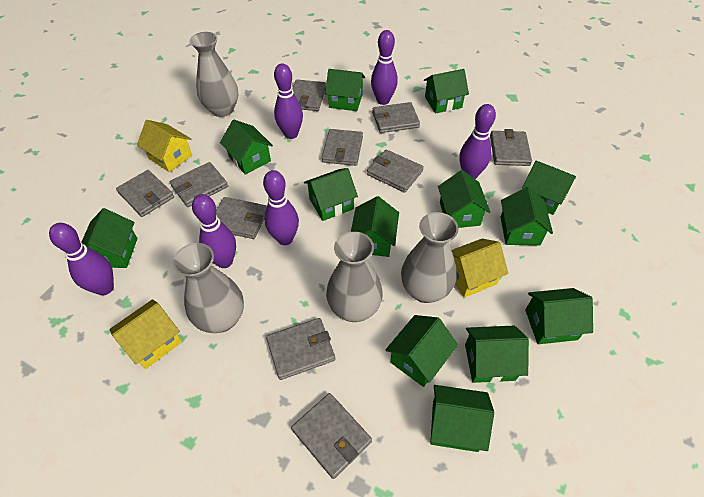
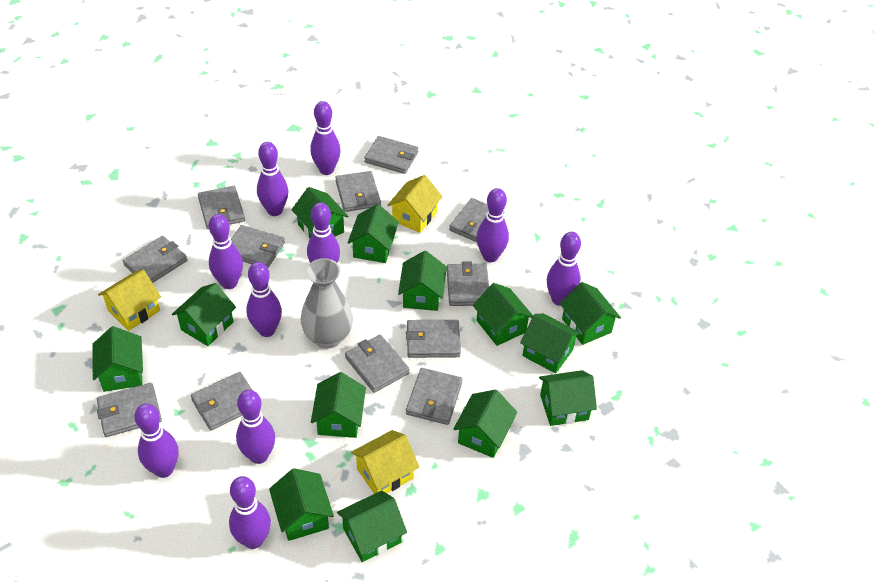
grey vase: [173,243,244,333] [189,32,238,117] [326,232,383,322] [401,212,458,303] = 4 -> [301,258,353,348] = 1
grey wallet: [116,170,174,217] [170,162,228,207] [216,197,267,239] [266,318,335,380] [291,393,372,479] [292,80,326,111] [322,129,363,166] [367,150,424,193] [372,102,420,133] [490,129,532,166] = 10 -> [97,383,162,437] [123,236,187,283] [191,372,252,431] [198,186,245,229] [231,225,285,268] [335,171,381,212] [345,335,410,393] [364,136,419,174] [406,320,461,358] [406,368,463,425] [447,261,489,306] [449,198,504,242] = 12
purple bowling pin: [49,223,114,296] [192,194,236,268] [263,170,299,245] [274,63,303,139] [371,30,398,105] [460,104,496,179] = 6 -> [134,403,179,478] [209,214,243,289] [229,476,271,549] [236,390,275,464] [246,262,282,337] [257,142,289,216] [307,203,340,263] [310,101,341,175] [476,188,509,262] [547,232,581,306] = 10

